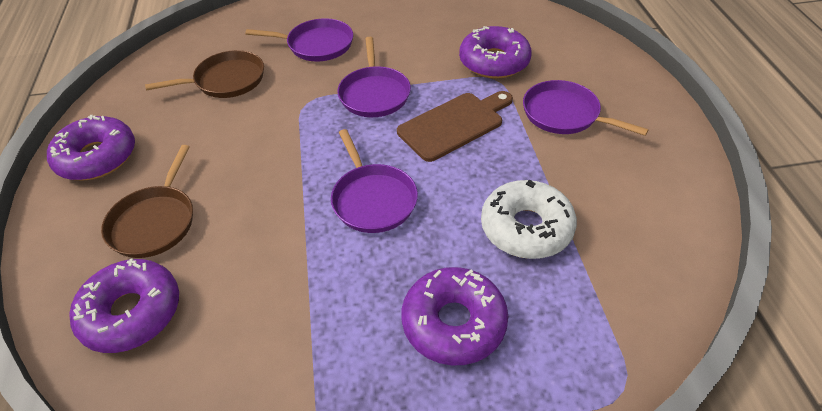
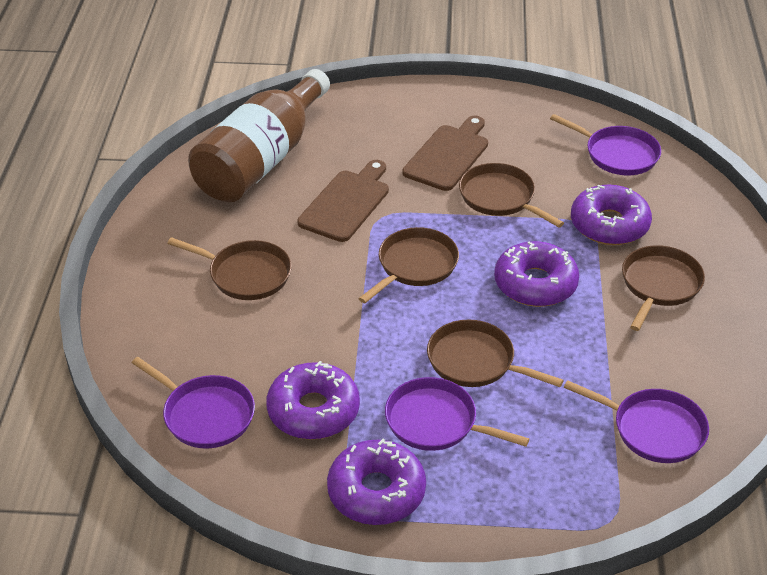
brown bottle: none = 0 -> [188,69,330,202] = 1
brown cutting board: [397,91,513,162] = 1 -> [297,160,389,242] [402,116,488,191] = 2
brown pan: [101,145,193,258] [145,50,264,98] = 2 -> [167,237,292,300] [359,227,459,303] [427,320,564,387] [459,163,564,228] [622,245,705,331] = 5
white donut: [481,180,577,259] = 1 -> none = 0

